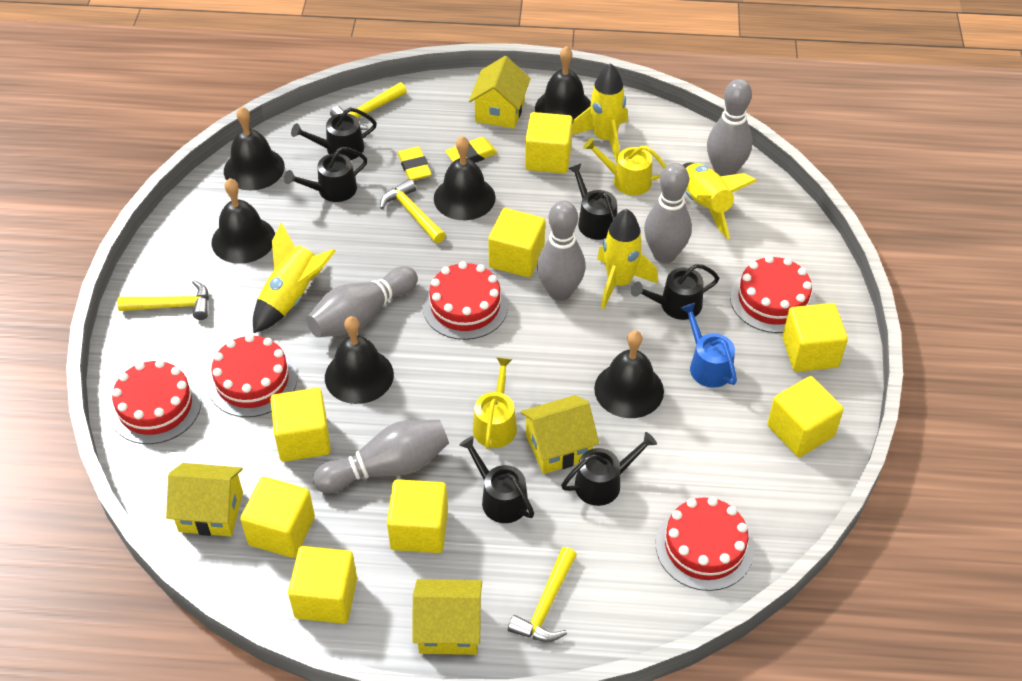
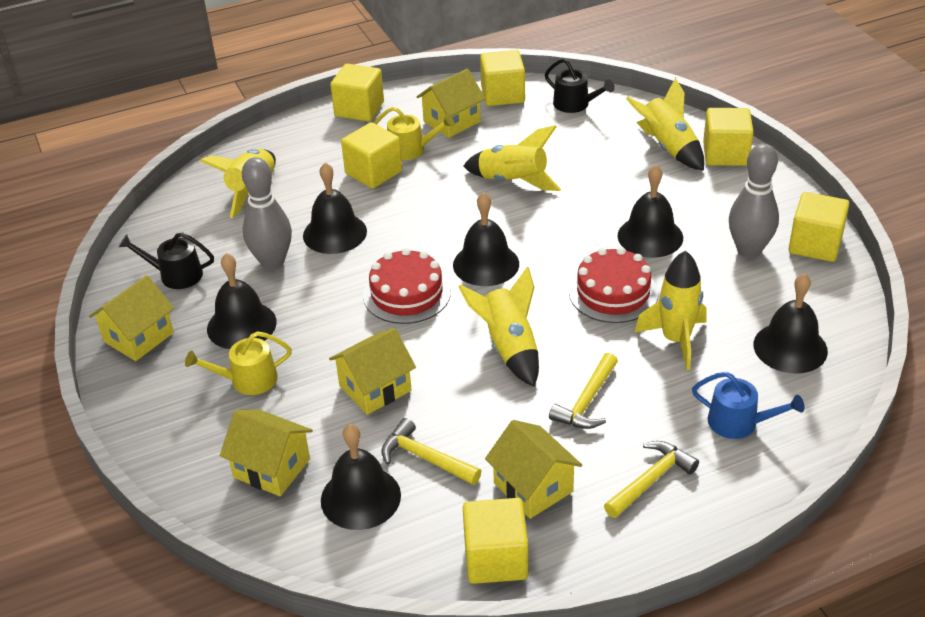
black watering can: [284,147,367,202] [291,107,377,160] [459,436,534,523] [561,432,657,506] [568,163,617,240] [631,264,719,320] = 6 -> [119,232,214,289] [545,59,615,113] = 2
grey bowling pin: [306,266,418,337] [313,420,449,493] [537,201,586,301] [644,163,692,263] [707,79,752,176] = 5 -> [242,157,292,270] [729,143,779,258] = 2
red cake: [109,360,201,444] [207,334,297,417] [423,261,508,340] [656,497,754,591] [730,255,816,333] = 5 -> [363,248,451,324] [569,247,658,323] = 2
yellow cube: [240,477,315,558] [270,388,331,462] [288,546,357,624] [387,479,448,553] [488,208,545,278] [525,112,573,174] [767,376,844,457] [782,303,848,372] = 8 -> [330,64,384,122] [341,122,402,189] [463,498,528,584] [480,50,525,106] [703,108,754,166] [789,192,849,262] = 6
yellow eraser: [398,147,432,181] [445,137,498,163] = 2 -> none = 0
yellow hammer: [117,280,209,320] [330,82,407,130] [380,179,446,243] [508,547,577,642] = 4 -> [381,418,481,485] [549,353,618,429] [604,441,699,518] = 3
yellow house: [166,463,243,537] [412,579,482,655] [469,56,531,128] [521,395,599,474] = 4 -> [89,275,174,361] [220,409,313,496] [329,327,416,415] [417,69,485,138] [485,420,582,519] = 5
yellow rocket: [253,222,336,333] [572,63,628,162] [597,209,658,309] [683,163,757,239] = 4 -> [200,149,276,218] [458,266,539,387] [463,125,561,191] [626,78,704,170] [634,250,706,370] = 5

